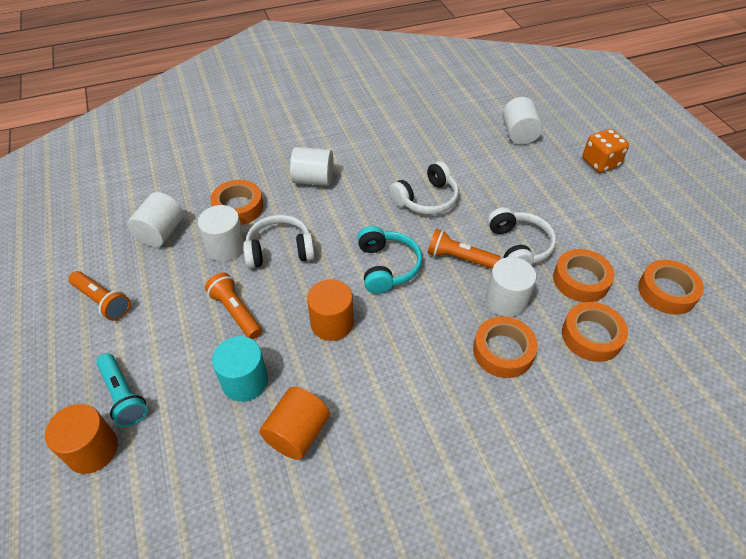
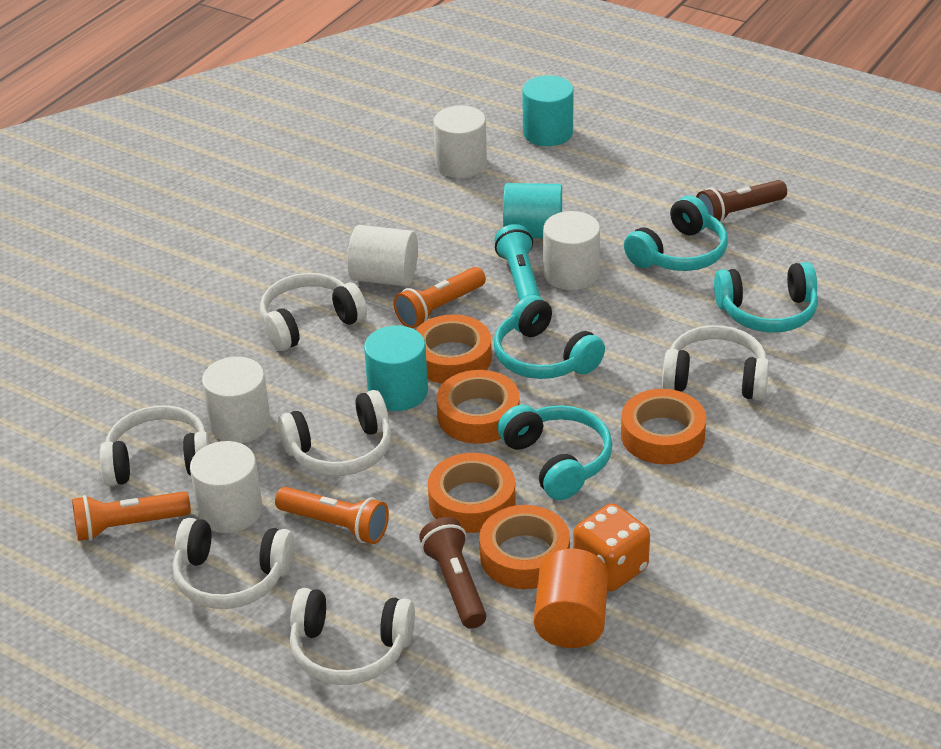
brown flashlight: none = 0 -> [419,517,487,629] [696,180,787,223] = 2
orange cylinder: [45,404,118,474] [259,387,330,460] [307,279,354,341] = 3 -> [534,548,608,648] = 1
turquoise cylinder: [212,336,268,402] = 1 -> [364,326,428,411] [503,183,562,238] [522,75,574,146] = 3
turquoise headphones: [358,226,422,294] = 1 -> [494,295,605,379] [498,405,613,500] [624,196,728,271] [714,262,818,332] = 4
white headphones: [243,215,315,269] [390,161,459,215] [488,207,556,265] = 3 -> [99,405,210,486] [173,518,295,609] [260,273,367,351] [278,390,391,476] [290,588,415,685] [662,325,769,401] = 6

